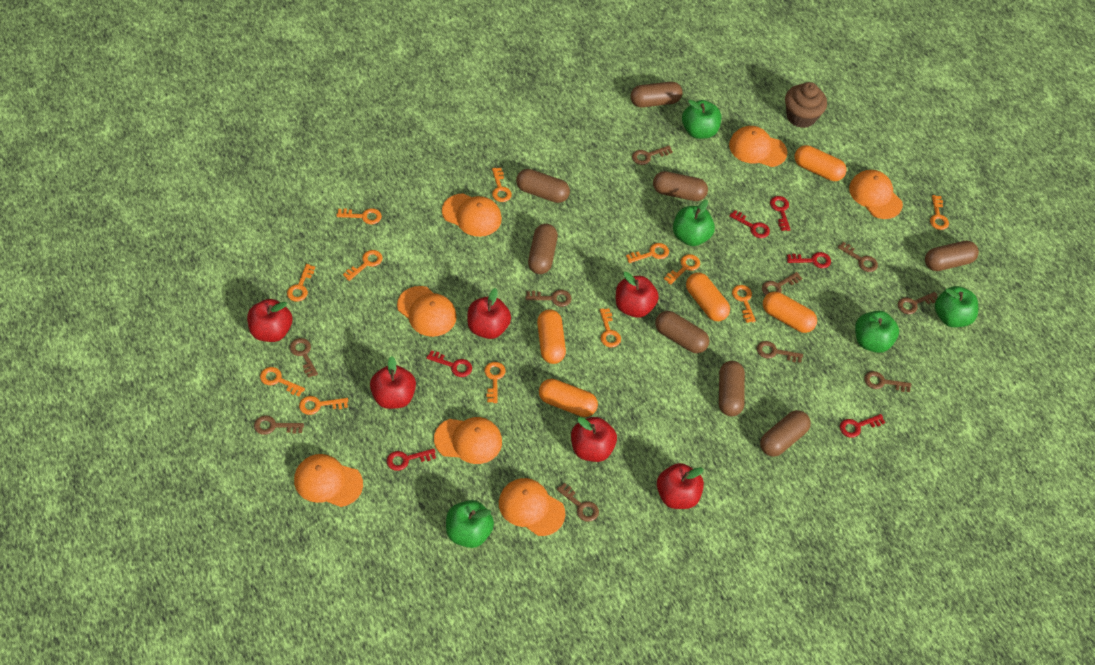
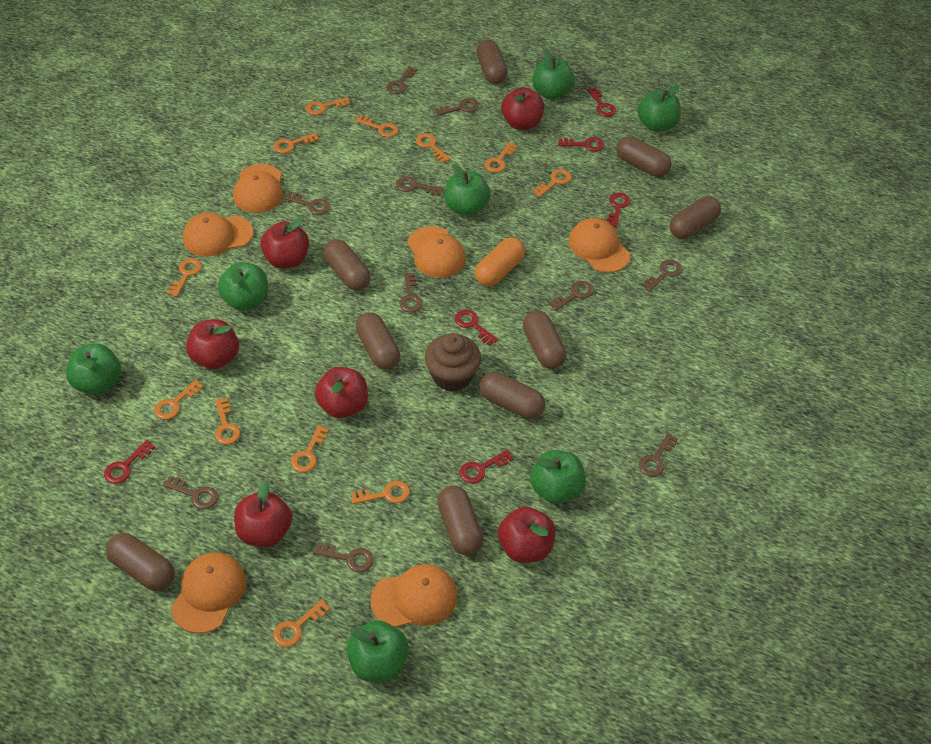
brown capsule: [516,169,570,203] [528,224,558,274] [630,82,683,107] [653,171,708,201] [655,311,709,353] [719,361,745,416] [760,410,811,457] [925,241,979,271] = 8 -> [106,533,175,591] [323,239,371,291] [355,312,400,370] [438,485,484,555] [476,40,508,84] [479,372,545,419] [523,311,566,369] [616,136,672,177] [670,196,721,239] = 9
green apple: [446,500,494,548] [673,200,715,246] [682,100,721,139] [855,311,899,353] [935,286,978,327] = 5 -> [66,343,121,395] [218,262,268,311] [346,620,409,682] [445,164,491,216] [530,450,586,504] [532,49,575,100] [638,85,681,132] = 7
orange cap: [294,454,363,507] [397,286,457,337] [434,417,502,464] [442,193,502,237] [499,478,565,536] [729,126,787,167] [849,170,903,219] = 7 -> [171,553,246,634] [183,212,253,257] [233,164,283,213] [370,564,457,627] [407,226,466,278] [569,218,630,273] = 6
orange capsule: [537,309,566,364] [539,379,598,417] [686,273,730,321] [763,292,817,333] [795,145,846,181] = 5 -> [475,237,525,286] = 1

